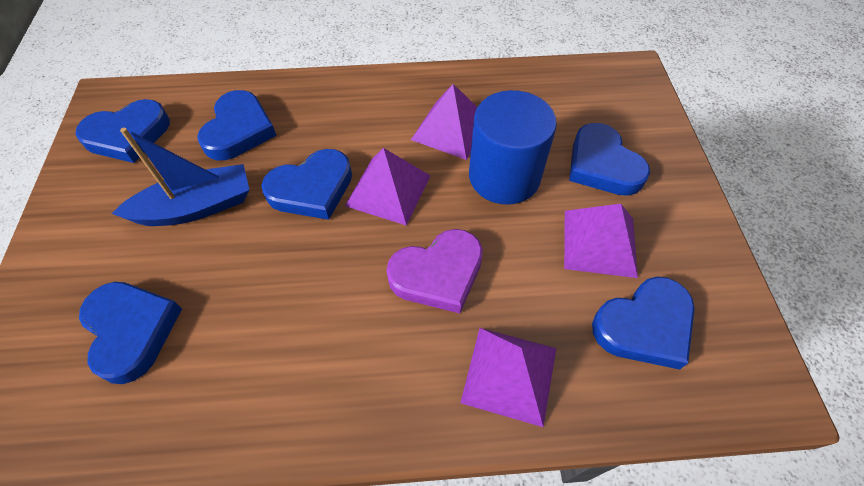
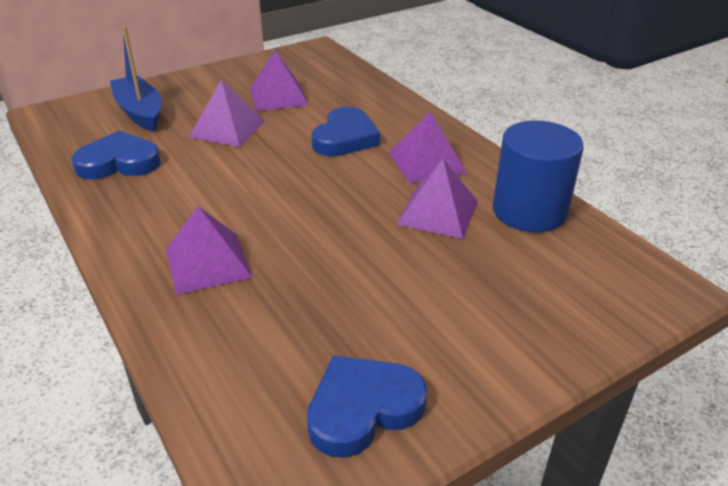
blue heart: [75,99,170,163] [79,282,182,384] [197,90,277,160] [261,149,352,220] [569,123,650,196] [592,277,695,370] = 6 -> [72,130,161,180] [307,355,427,458] [311,107,380,156] = 3
purple heart: [387,229,483,313] = 1 -> none = 0
purple pyramid: [345,148,430,226] [411,84,477,160] [461,328,556,427] [564,204,638,278] = 4 -> [166,206,252,295] [189,80,265,147] [250,50,308,111] [389,111,466,183] [396,159,478,239] = 5

